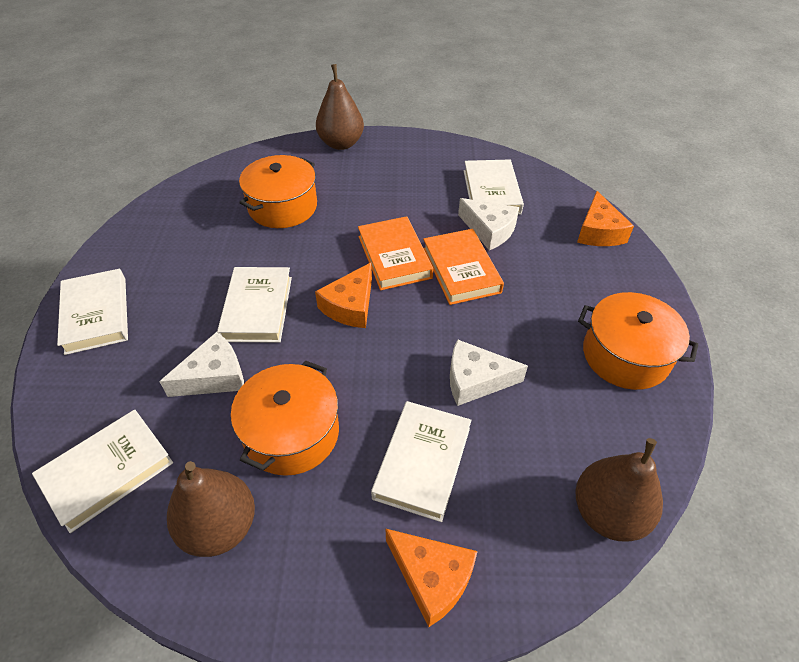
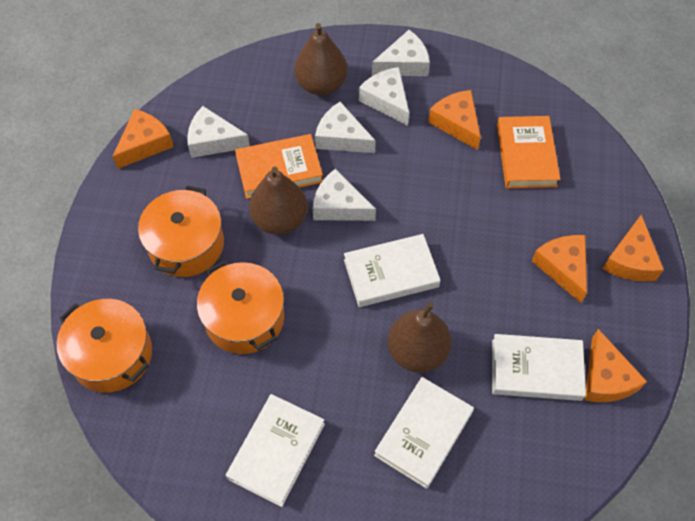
orange cheese: [315,263,372,328] [385,528,478,627] [577,191,634,246] = 3 -> [112,109,174,169] [428,90,481,150] [532,235,587,303] [585,329,647,402] [603,215,664,282] = 5
white book: [32,410,173,533] [57,269,128,355] [217,267,292,343] [371,401,471,522] [464,159,524,215] = 5 -> [226,394,325,507] [344,234,441,307] [374,377,474,489] [492,334,586,401] = 4
white cheese: [159,332,244,397] [450,339,528,406] [458,198,519,250] = 3 -> [187,106,250,158] [312,169,376,221] [315,102,375,153] [359,67,409,126] [372,30,430,76] = 5

